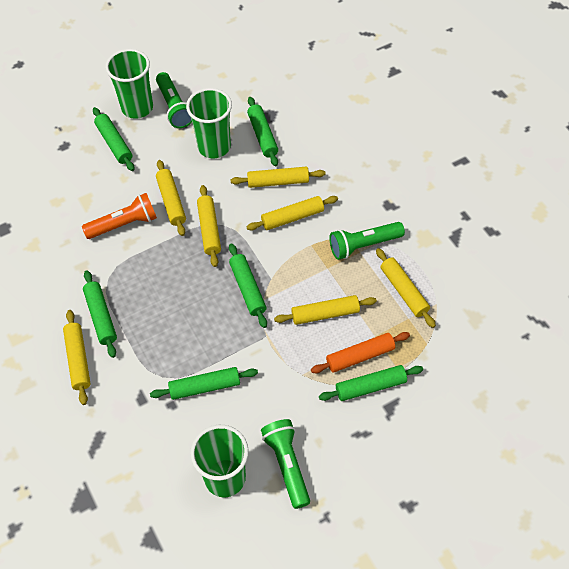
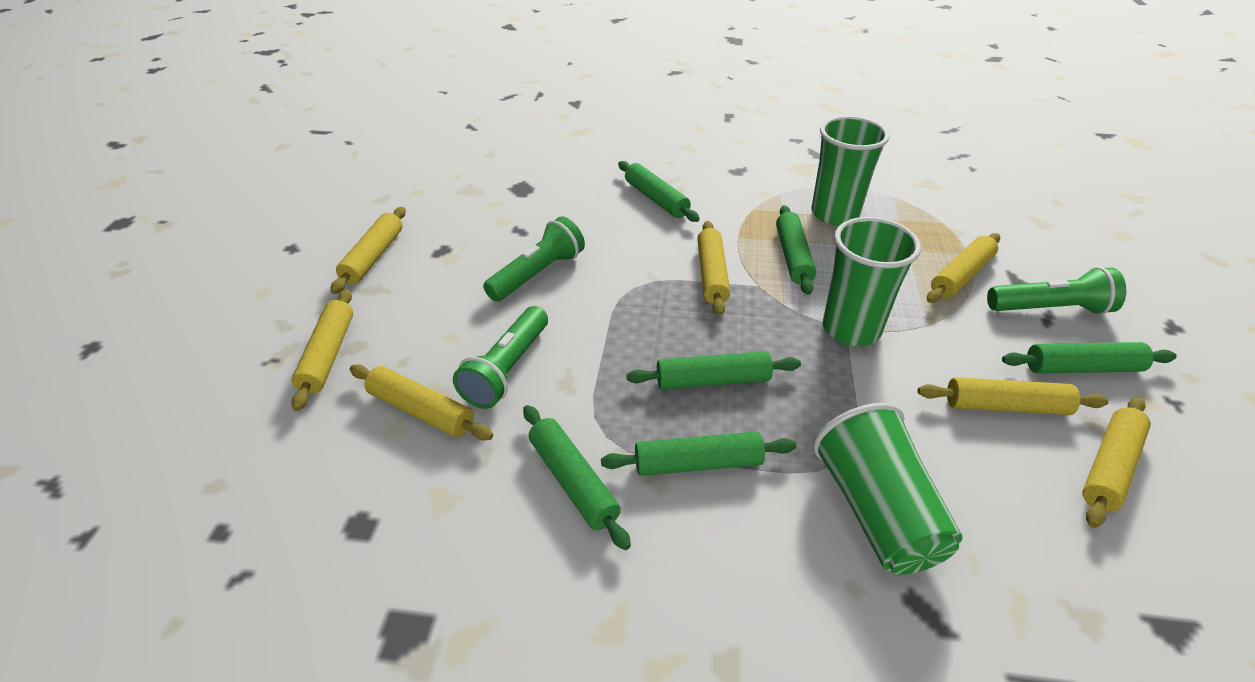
orange flashlight: [82,193,157,239] = 1 -> none = 0
orange rolling pin: [311,332,410,373] = 1 -> none = 0

